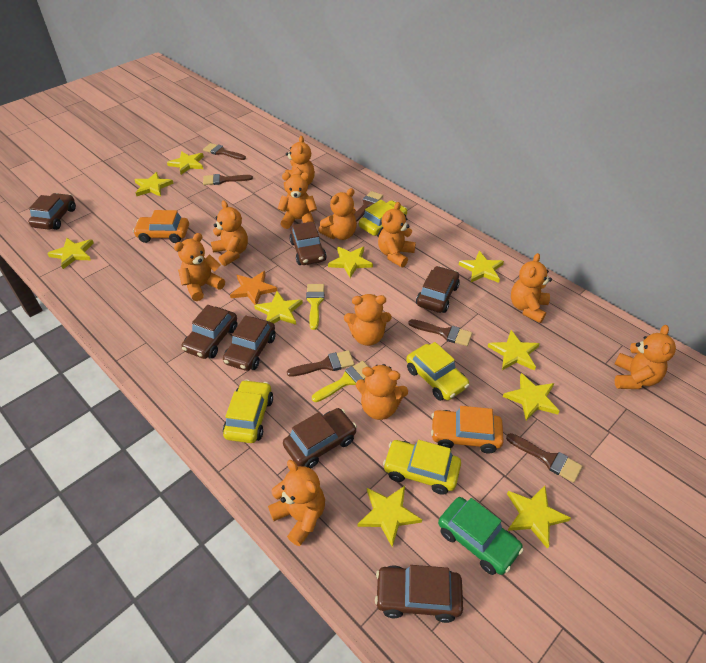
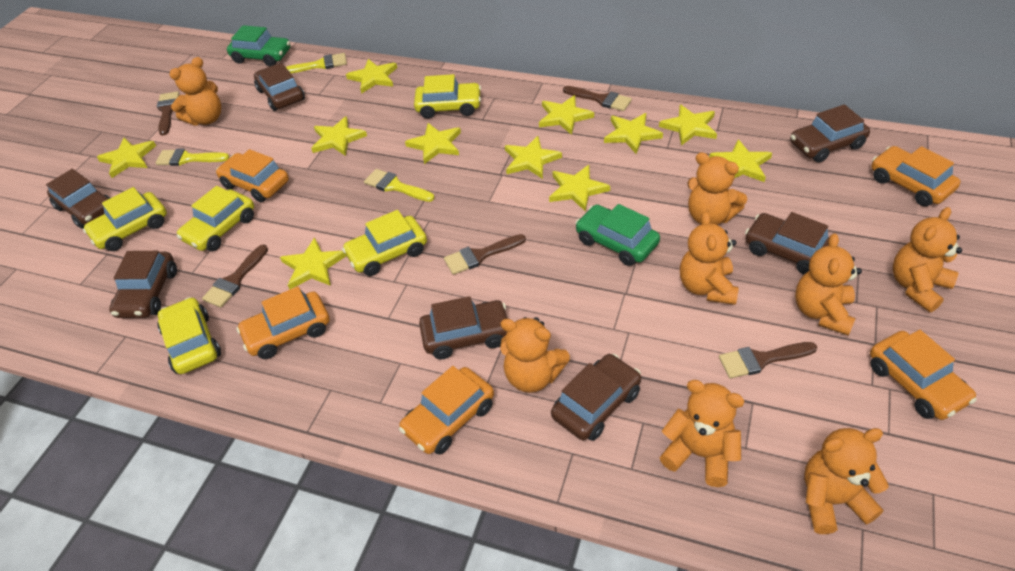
brown brush: [203,143,246,160] [203,174,253,185] [287,350,355,377] [354,191,383,222] [408,319,472,346] [506,433,583,483] = 6 -> [157,91,179,136] [202,245,268,308] [444,234,526,275] [563,86,632,111] [719,342,817,379] = 5
green car: [438,497,524,575] = 1 -> [227,25,290,66] [575,204,660,266] = 2
orange car: [133,210,189,243] [431,406,504,453] = 2 -> [216,149,289,202] [236,286,330,359] [399,366,494,454] [870,330,977,420] [871,146,960,206] = 5
orange star: [230,271,278,305] = 1 -> none = 0
orange teddy bear: [174,233,225,301] [211,200,248,266] [268,460,325,546] [278,172,317,229] [284,136,315,191] [318,188,357,240] [344,294,391,346] [356,364,408,420] [378,202,416,267] [511,253,552,323] [614,325,676,389] = 11 -> [169,57,221,125] [500,317,570,393] [659,380,745,487] [680,212,739,305] [687,152,747,225] [795,233,862,336] [804,428,889,534] [893,207,962,312] = 8
yellow brush: [306,284,324,330] [312,361,369,402] = 2 -> [155,149,230,166] [286,53,347,73] [364,169,434,202] = 3
yellow car: [223,380,273,443] [359,200,407,237] [383,440,461,495] [406,342,469,401] = 4 -> [83,187,167,251] [157,297,221,374] [177,186,254,251] [342,210,427,276] [414,74,481,119] = 5
yellow star: [47,238,94,269] [134,172,174,197] [167,151,204,175] [254,291,303,325] [328,246,373,278] [358,486,422,547] [459,251,504,283] [488,330,540,371] [503,373,560,421] [507,486,571,549] = 10 -> [97,138,156,178] [280,238,346,289] [311,116,367,156] [346,59,397,94] [405,123,461,164] [505,136,562,179] [539,95,594,135] [549,165,610,212] [604,113,663,154] [659,105,717,146] [709,139,772,182] = 11

